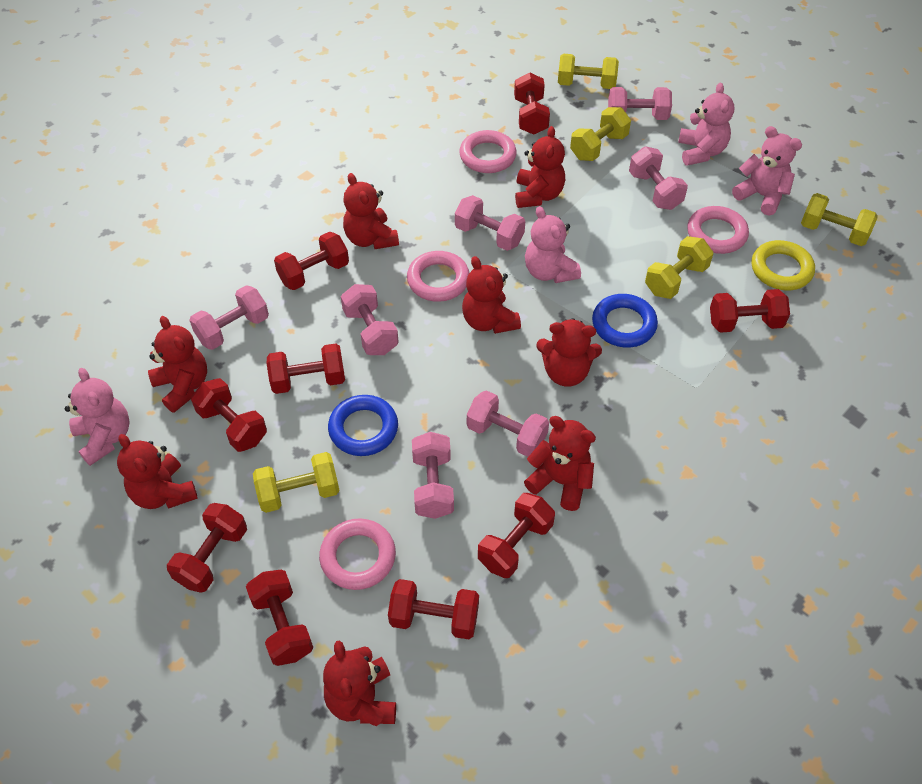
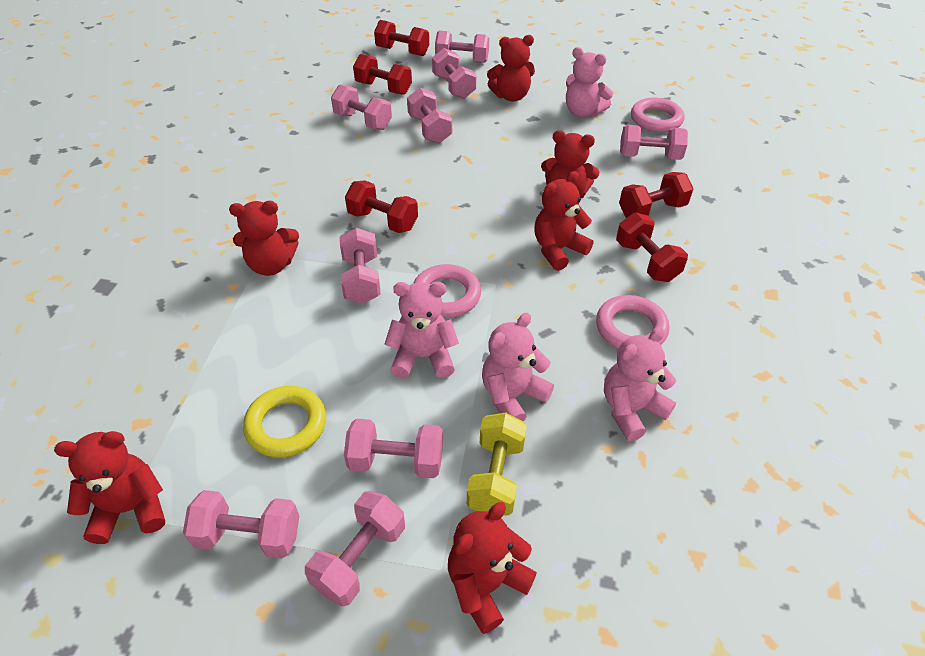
blue ring: [328,395,398,456] [592,294,658,348] = 2 -> none = 0
pink dumbbell: [189,285,269,350] [341,284,399,355] [412,432,454,519] [455,195,525,251] [467,390,549,457] [608,87,672,120] [629,147,688,210] = 7 -> [183,490,299,559] [305,491,405,606] [331,85,392,130] [340,228,381,304] [344,419,443,478] [407,88,452,143] [432,48,477,99] [435,30,489,63] [620,124,688,160] = 9
pink ring: [319,519,396,590] [407,251,469,302] [459,130,517,173] [687,206,749,254] = 4 -> [413,264,481,318] [596,295,670,349] [631,98,685,132] = 3
red dumbbell: [167,503,247,593] [191,378,267,452] [246,569,313,666] [267,343,345,394] [274,232,349,290] [388,579,479,639] [478,493,555,578] [514,72,550,135] [710,289,790,333] = 9 -> [345,181,418,233] [353,54,412,95] [374,20,429,56] [616,213,688,282] [619,172,693,218] = 5
red teddy bear: [117,434,198,509] [148,316,207,413] [323,640,396,726] [343,173,399,249] [462,256,521,334] [515,126,565,208] [524,416,596,511] [536,318,602,387] = 8 -> [54,431,165,544] [229,201,299,276] [448,502,537,634] [487,35,535,102] [534,171,593,271] [541,130,599,198] = 6
yellow dumbbell: [253,452,340,513] [558,54,619,89] [570,107,631,161] [645,236,713,299] [801,193,878,246] = 5 -> [467,413,527,516] = 1

